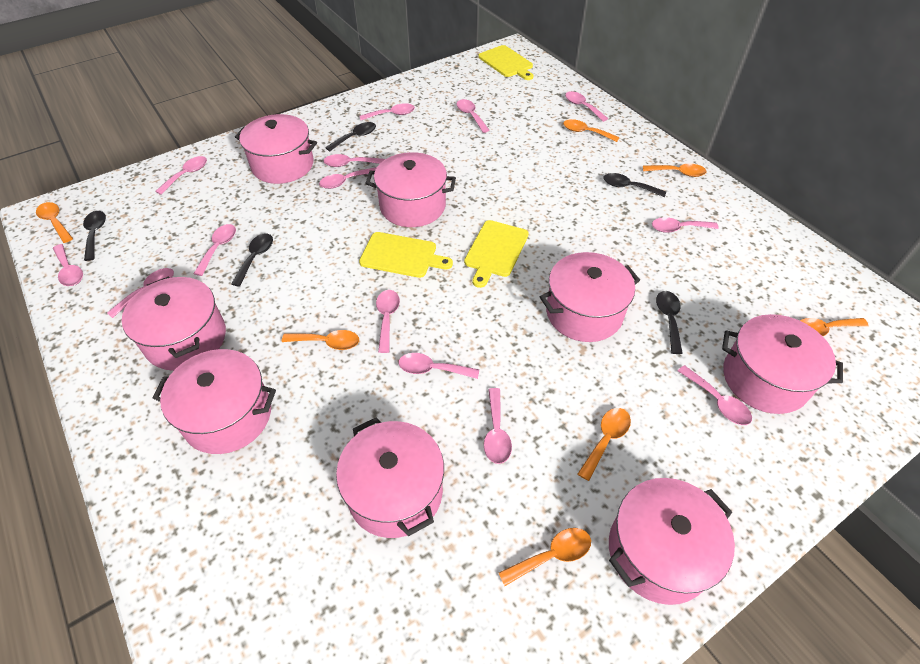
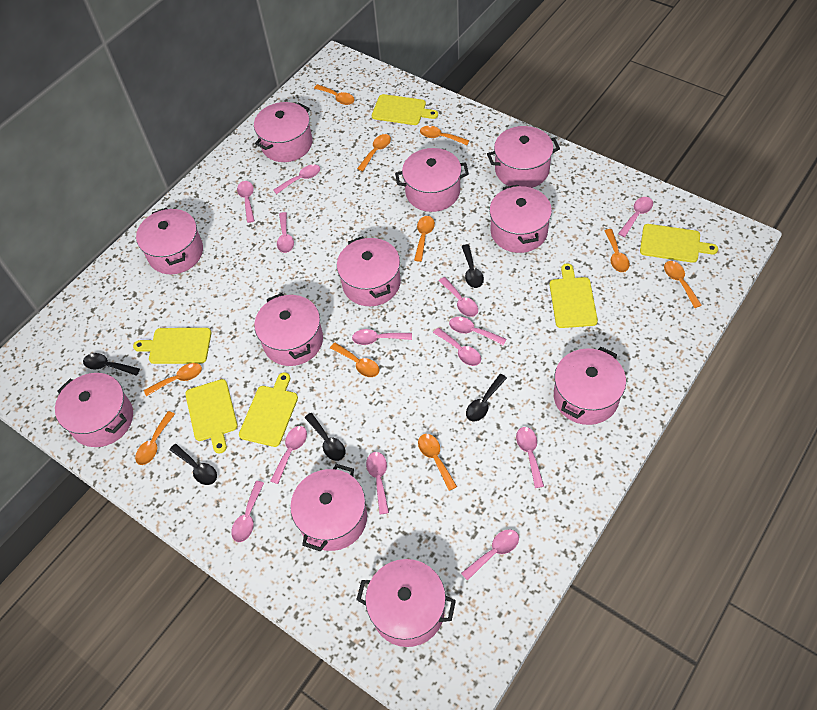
orange spoon: [36,202,73,243] [282,330,359,350] [499,528,591,586] [563,119,619,142] [578,408,631,481] [643,164,707,177] [800,318,868,336] = 7 -> [135,411,175,465] [144,363,202,397] [314,84,355,105] [330,343,379,377] [357,134,391,171] [414,216,435,262] [418,434,457,491] [420,126,470,145] [604,229,630,272] [664,261,702,308] = 10
pink pot: [122,277,226,371] [153,349,276,454] [235,114,317,184] [336,417,444,538] [365,152,456,227] [540,252,640,342] [609,478,735,605] [722,314,843,414] = 8 -> [55,373,133,447] [136,208,203,274] [254,102,312,162] [254,293,323,366] [290,464,367,552] [337,236,401,306] [356,559,456,647] [395,148,469,212] [487,126,560,188] [489,185,552,253] [554,347,626,425] = 11
pink spoon: [53,244,83,286] [107,268,174,318] [155,156,207,195] [193,224,236,276] [319,167,377,189] [324,154,385,167] [360,103,415,120] [376,290,400,353] [399,353,479,379] [457,99,490,133] [484,388,512,464] [565,91,608,122] [652,217,719,233] [678,365,752,425] = 14 -> [231,481,264,542] [237,181,255,223] [270,426,307,484] [273,164,320,194] [277,212,294,253] [352,329,412,345] [366,452,389,515] [433,328,481,366] [439,277,478,317] [449,317,507,346] [461,529,519,581] [516,427,544,488] [618,197,653,237] = 13
yellow cutting board: [359,232,453,278] [464,220,529,288] [478,45,533,80] = 3 -> [133,328,211,364] [185,379,238,454] [239,372,298,447] [372,94,438,125] [550,263,598,328] [640,224,718,263] = 6

